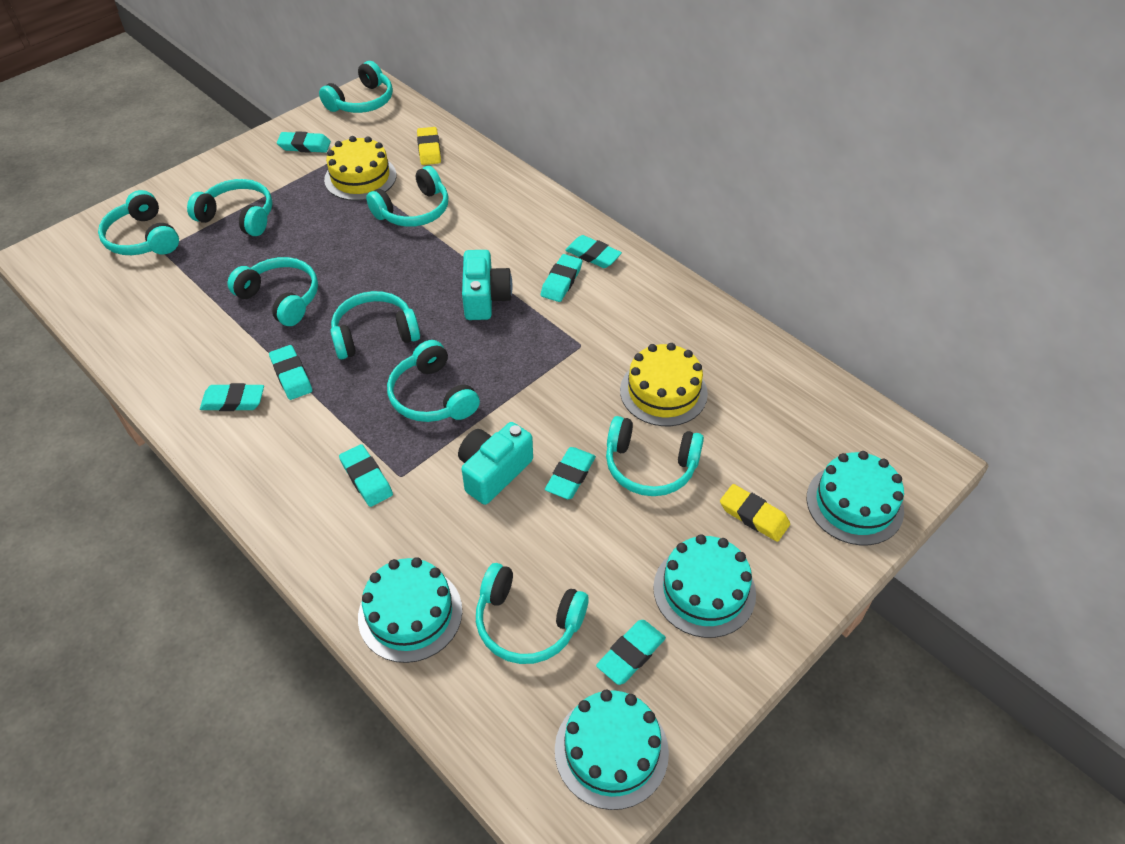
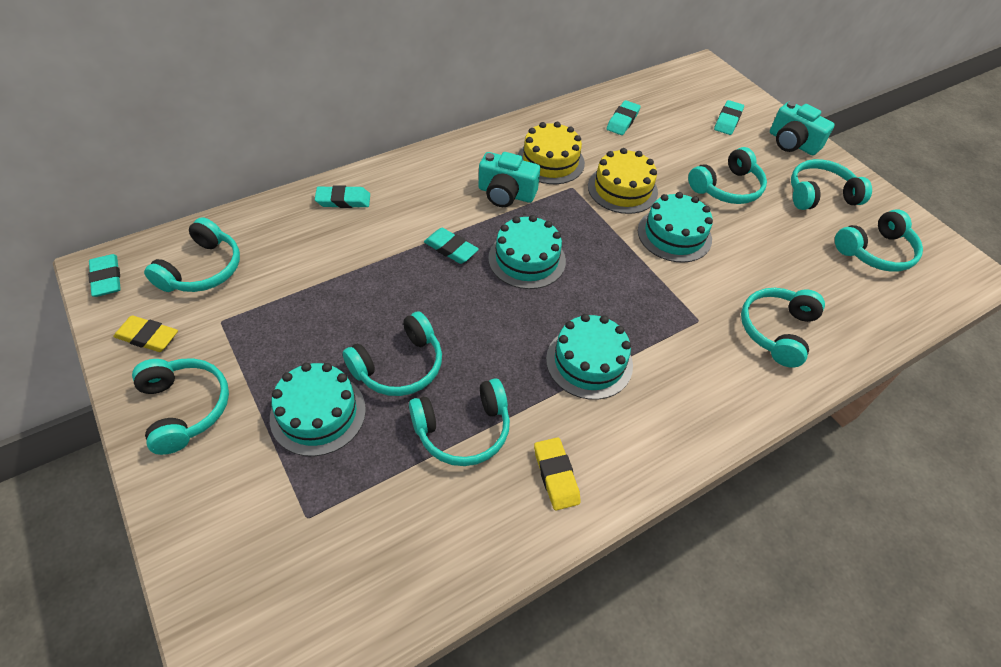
turquoise eraser: [200,383,264,411] [269,345,312,400] [277,131,331,153] [339,444,393,507] [541,254,582,302] [545,447,596,499] [565,235,622,268] [596,620,666,685] = 8 -> [88,254,121,297] [315,185,370,208] [424,228,479,264] [607,100,641,135] [714,100,744,135] = 5
turquoise headphones: [98,190,179,255] [187,179,273,236] [228,257,318,326] [319,61,393,113] [330,291,420,359] [366,166,449,227] [387,340,480,422] [476,563,589,664] [606,416,704,496] = 9 -> [132,358,229,455] [144,217,240,292] [343,312,442,396] [409,378,510,466] [688,147,767,204] [741,288,825,367] [791,159,872,210] [835,209,923,272] = 8

